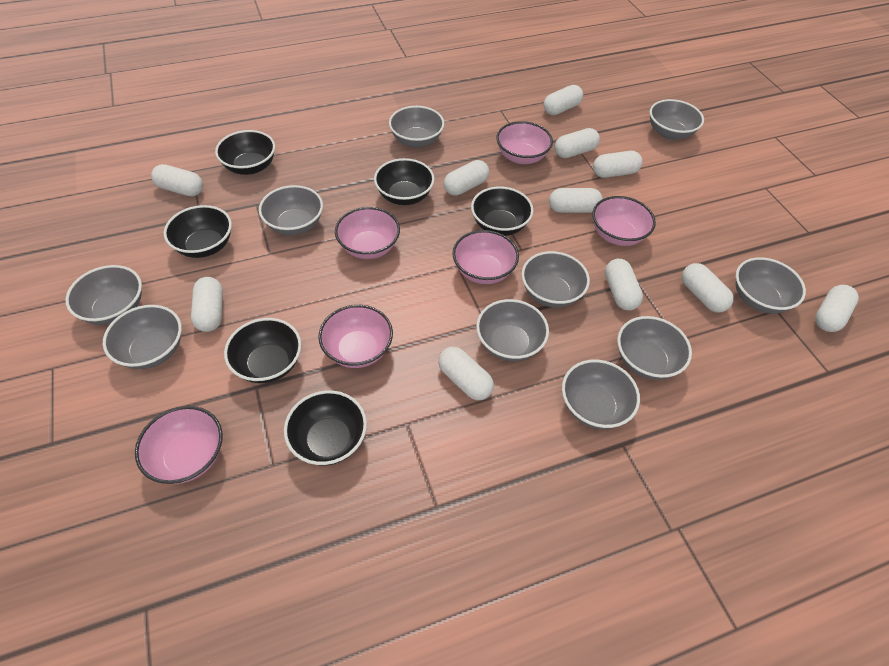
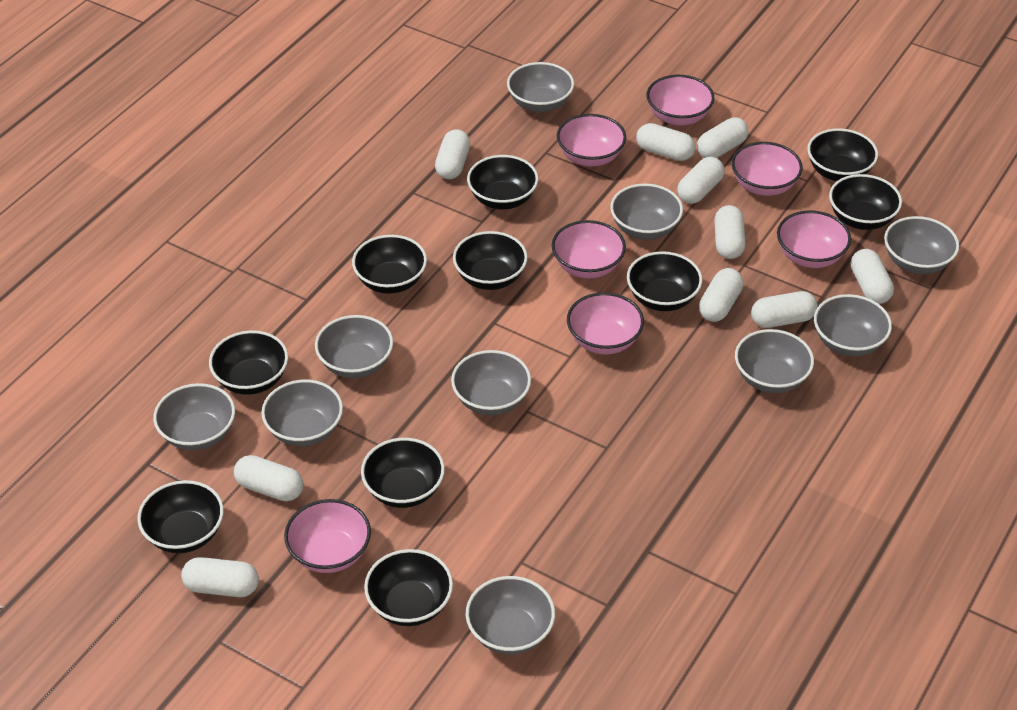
black bowl: [164,205,232,258] [215,130,275,175] [224,318,301,383] [284,390,367,465] [374,158,434,205] [471,186,533,236] = 6 -> [137,480,224,553] [209,330,288,395] [352,235,427,294] [361,438,445,508] [364,549,453,626] [453,231,528,290] [467,155,538,209] [627,251,702,311] [807,128,878,181] [829,174,902,230] = 10
pink bowl: [135,406,223,484] [318,305,393,368] [335,207,400,259] [452,230,519,284] [496,121,553,164] [592,196,656,246] = 6 -> [284,499,371,573] [552,220,626,278] [557,114,626,167] [567,292,644,354] [647,75,714,125] [732,142,803,196] [777,210,851,268] = 7
white capsule: [151,164,203,197] [191,277,223,332] [438,347,494,400] [444,160,489,196] [544,85,583,115] [549,188,603,213] [555,128,600,158] [593,151,642,178] [605,259,643,311] [682,263,734,312] [815,285,859,332] = 11 -> [181,557,259,597] [234,455,303,501] [435,129,470,179] [636,123,696,161] [677,157,725,204] [697,117,748,158] [699,268,743,322] [714,205,746,259] [751,291,818,328] [851,249,894,304] = 10

